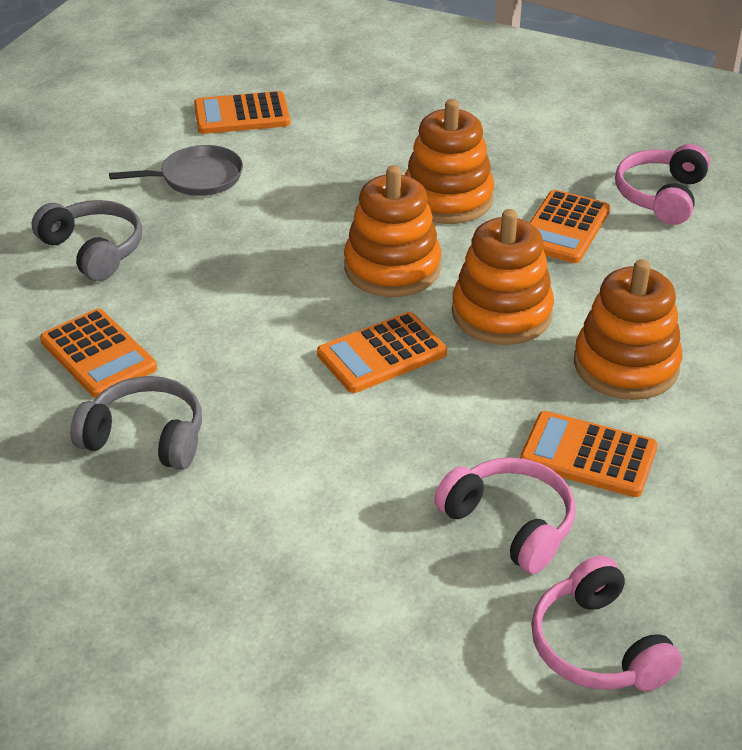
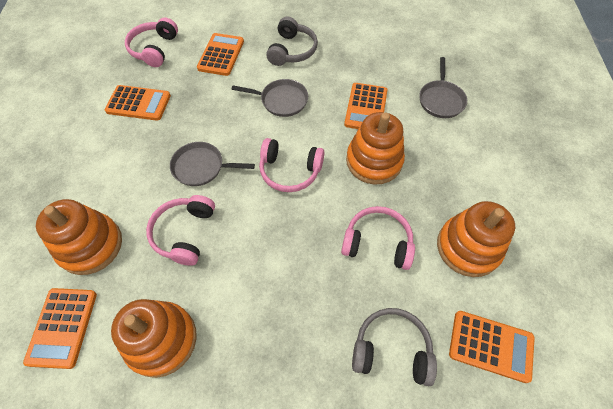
grey pan: [109,145,243,196] = 1 -> [170,142,255,186] [232,79,308,117] [419,57,467,118] = 3
pink headphones: [434,457,575,574] [531,556,682,691] [615,144,710,225] = 3 -> [125,18,178,67] [146,195,215,266] [259,138,324,192] [341,206,415,270] = 4

